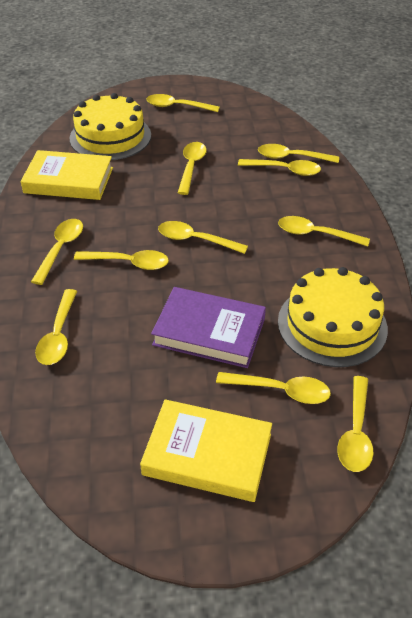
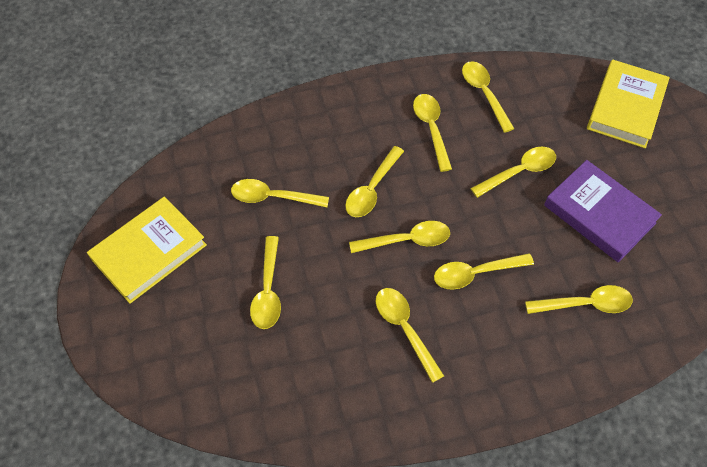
yellow cake: [70,93,151,160] [278,267,388,367] = 2 -> none = 0
yellow spoon: [31,219,83,285] [35,289,77,365] [74,250,169,270] [146,94,220,112] [158,221,248,254] [178,142,207,195] [216,372,331,404] [238,159,321,176] [258,144,339,163] [278,216,370,247] [337,376,374,472] = 11 -> [231,179,329,207] [250,236,281,329] [345,146,404,217] [349,221,450,253] [376,288,444,383] [413,94,452,172] [434,253,534,290] [462,61,514,133] [470,146,556,198] [525,285,633,314] = 10

